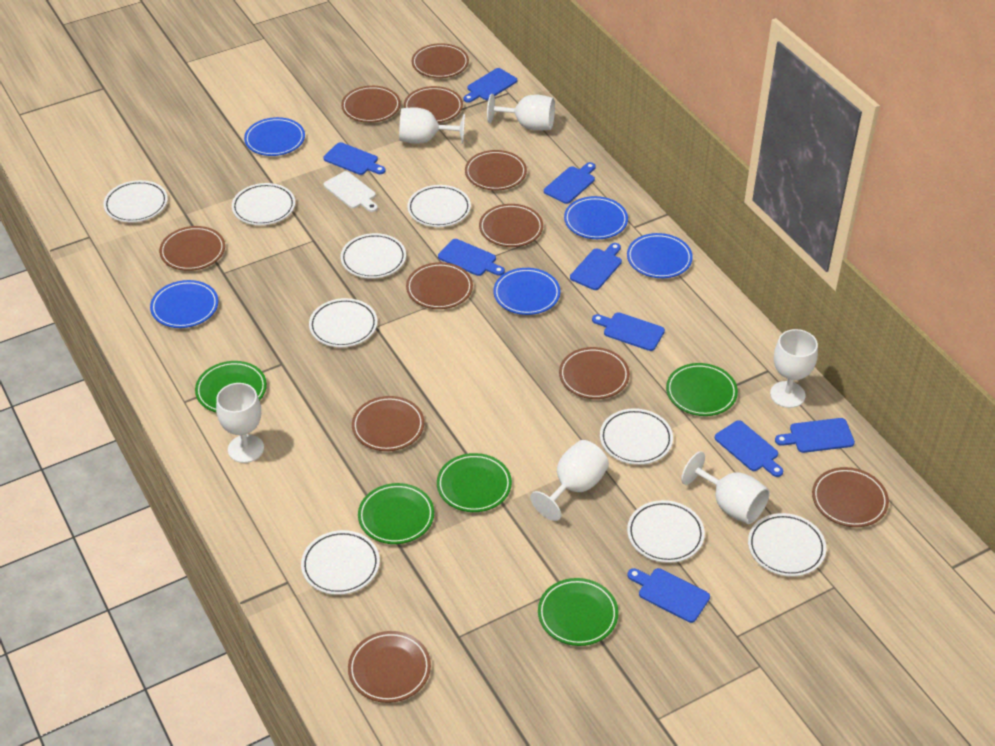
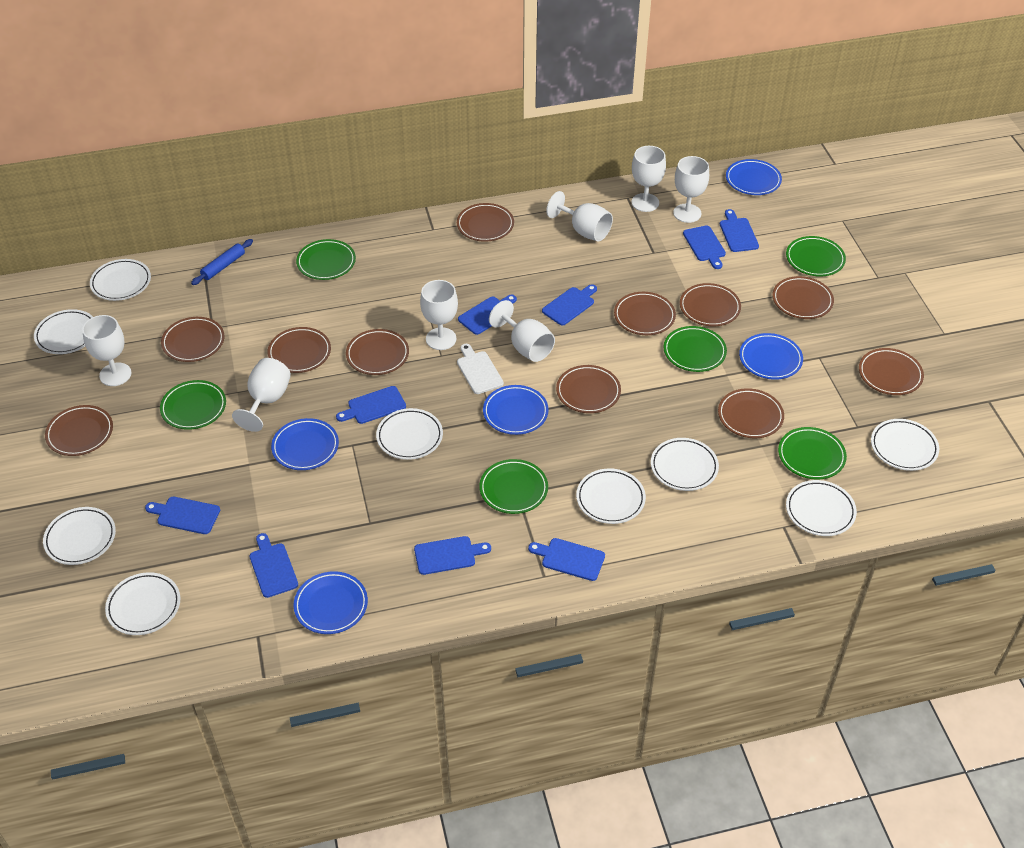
blue rolling pin: none = 0 -> [191,239,253,285] = 1
green plate: [195,361,267,412] [358,483,434,544] [437,453,512,512] [538,578,618,646] [666,363,738,416] = 5 -> [160,380,226,430] [296,239,356,280] [479,459,548,514] [664,326,727,372] [778,427,847,480] [786,236,846,277] = 6
white goblet: [216,383,264,463] [399,107,465,144] [487,94,555,131] [530,440,609,521] [681,451,770,524] [770,329,818,408] = 6 -> [82,315,132,386] [232,358,291,432] [420,280,458,350] [489,300,555,362] [546,191,613,241] [632,146,666,212] [673,156,709,223] = 7

